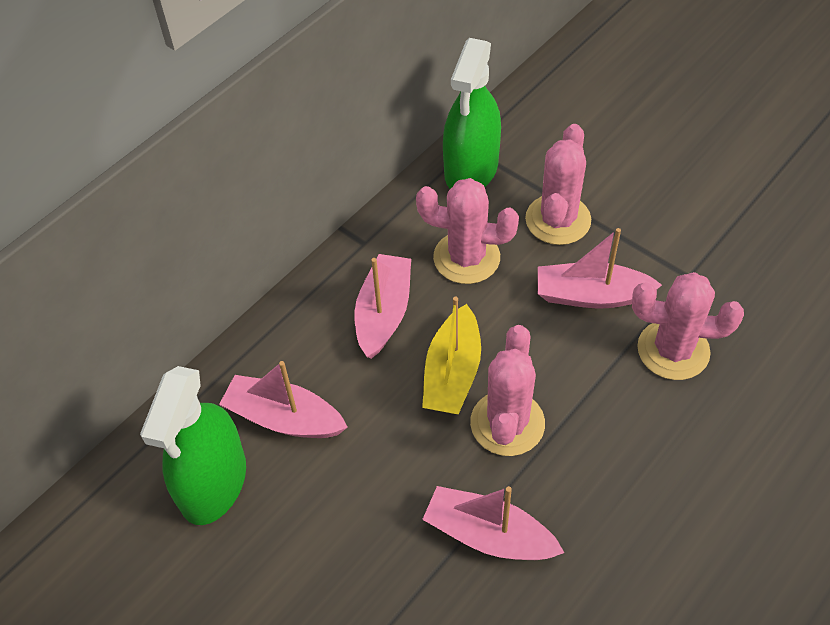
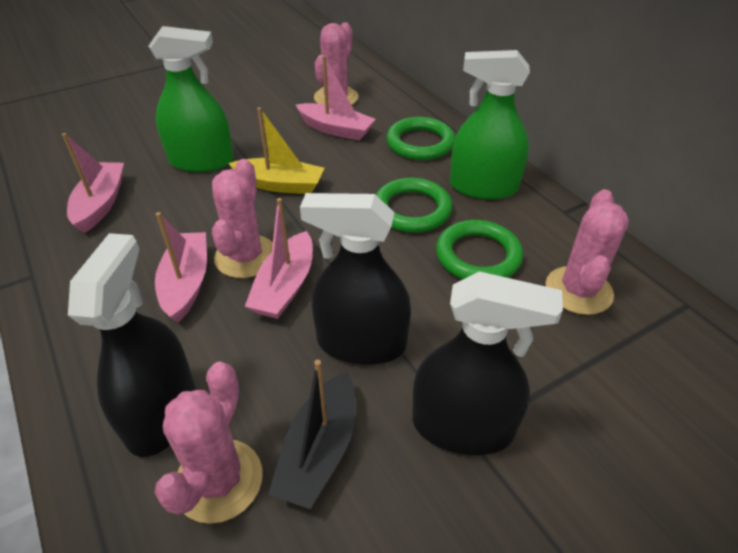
black boat: none = 0 -> [268,360,355,509] = 1
black spray bottle: none = 0 -> [68,233,196,457] [300,193,411,365] [412,271,563,455] = 3
green ring: none = 0 -> [376,178,452,233] [386,117,455,160] [436,220,523,279] = 3

